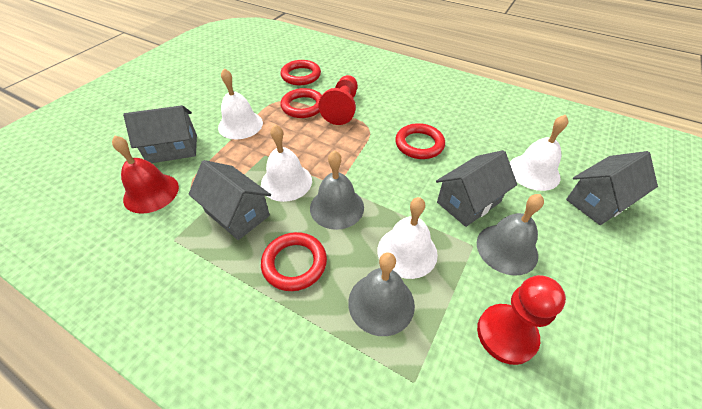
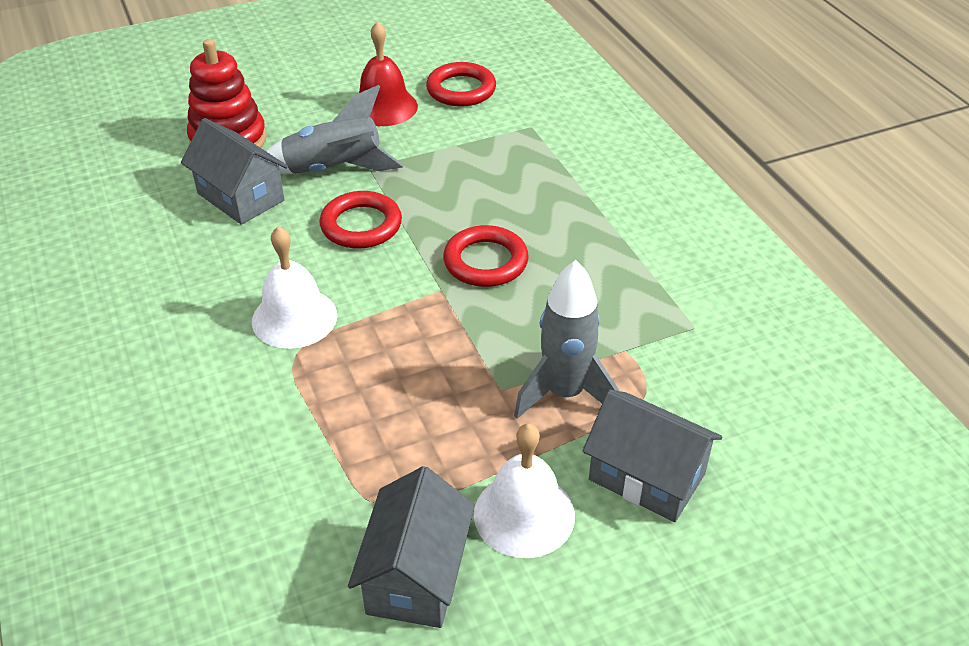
grey bell: [310,150,364,230] [348,252,415,336] [477,194,544,276] = 3 -> none = 0
grey house: [123,105,197,163] [188,160,271,240] [436,150,517,227] [566,151,658,225] = 4 -> [181,118,288,225] [348,466,475,628] [582,390,722,522] = 3
grey rocket: none = 0 -> [266,85,403,174] [514,260,619,419] = 2
red pawn: [319,75,358,125] [477,275,566,365] = 2 -> none = 0
red ring: [261,232,327,291] [280,88,322,118] [281,60,321,85] [395,123,445,159] = 4 -> [319,191,402,249] [426,62,496,107] [443,225,529,287] = 3
red stacking toy: none = 0 -> [187,39,267,148] = 1
white bell: [218,68,263,140] [261,125,312,202] [378,197,438,279] [510,115,568,191] = 4 -> [252,226,337,349] [474,423,575,558] = 2

